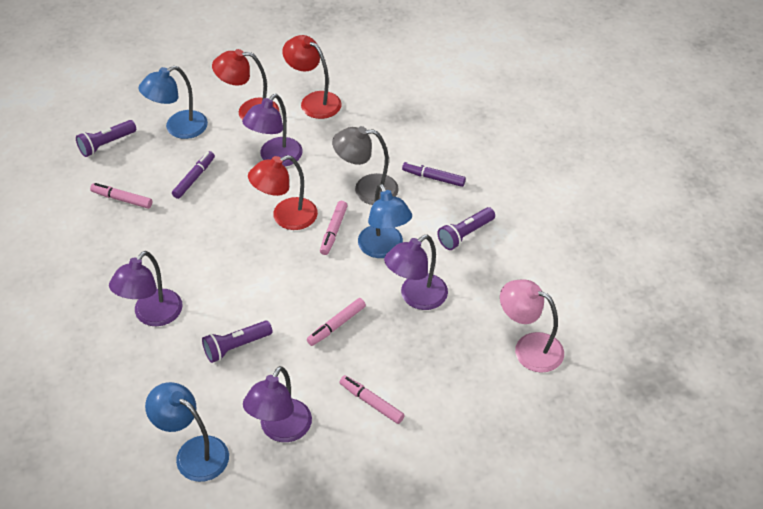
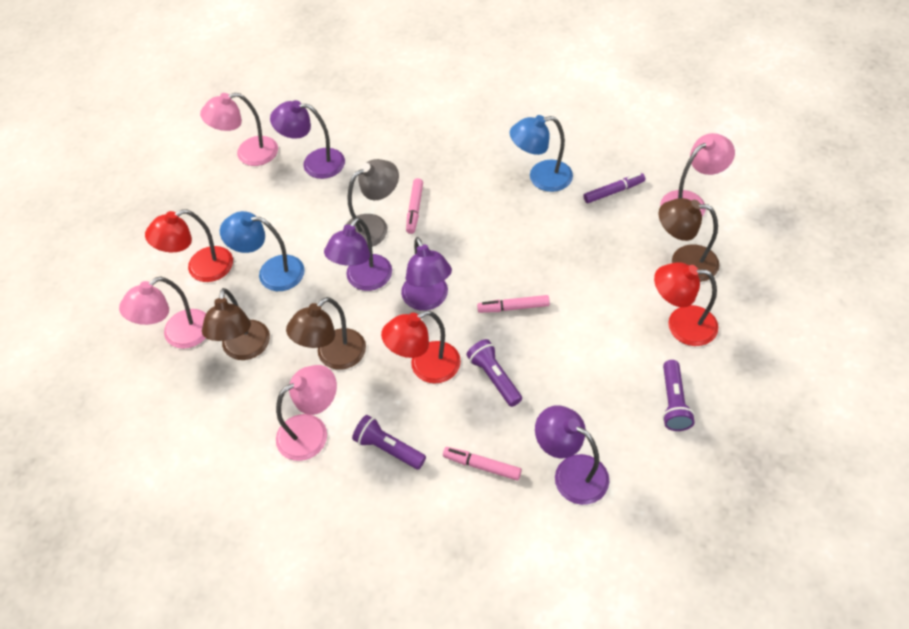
blue lamp: [138,66,208,139] [145,382,229,482] [358,184,412,258] = 3 -> [220,211,305,291] [510,115,573,192] = 2
brown lamp: none = 0 -> [202,288,270,360] [286,297,366,370] [659,198,719,282] = 3
pink lamp: [500,279,564,373] = 1 -> [119,277,206,349] [200,93,278,166] [276,365,337,461] [660,133,735,217] = 4
pink marker: [90,183,152,209] [307,298,366,346] [320,201,348,255] [339,375,405,424] = 4 -> [406,178,423,234] [443,447,522,481] [477,295,550,313] = 3
purple marker: [172,151,215,199] [402,162,466,187] = 2 -> [583,173,645,203] = 1

